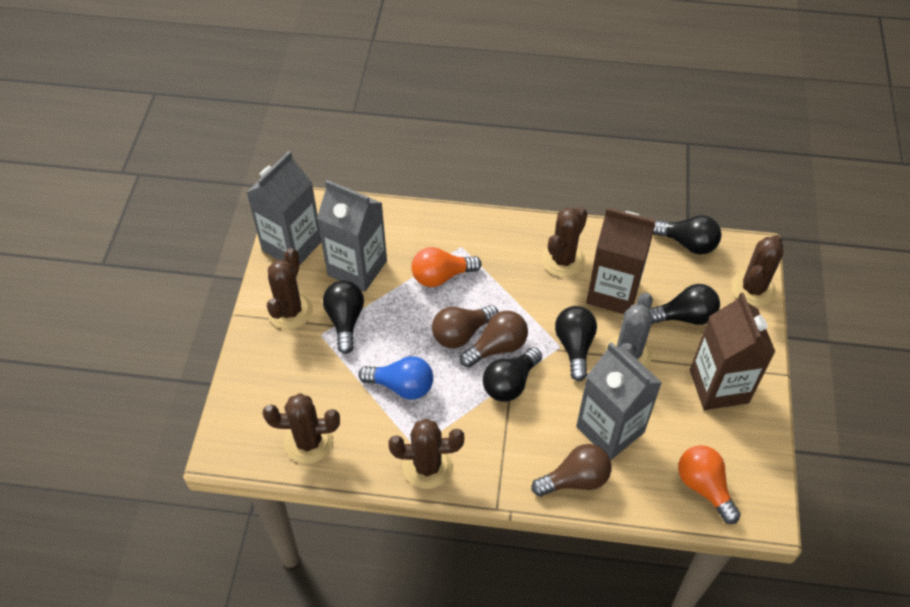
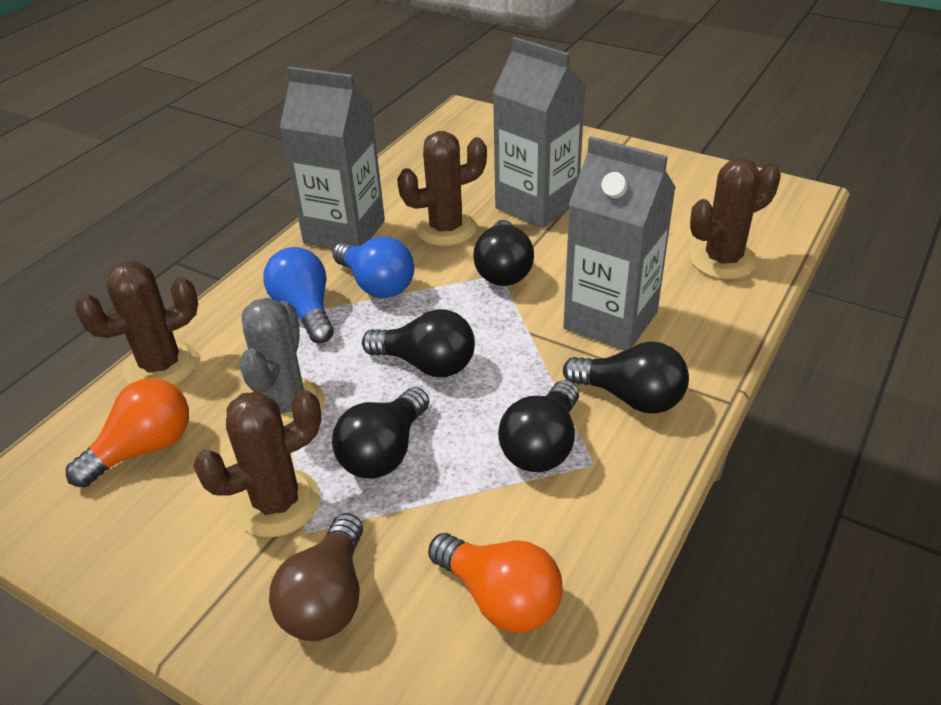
blue light bulb: [358,356,433,399] = 1 -> [264,247,334,343] [332,236,414,298] = 2
brown cactus: [263,393,340,464] [267,248,313,330] [389,419,464,489] [542,207,588,277] [731,235,783,307] = 5 -> [75,261,198,385] [193,390,322,538] [397,131,487,246] [690,158,781,279] = 4
brown carton: [586,207,656,314] [690,293,775,410] = 2 -> none = 0
brown light bulb: [432,305,499,348] [460,311,528,367] [532,444,612,497] = 3 -> [269,513,363,641] = 1

